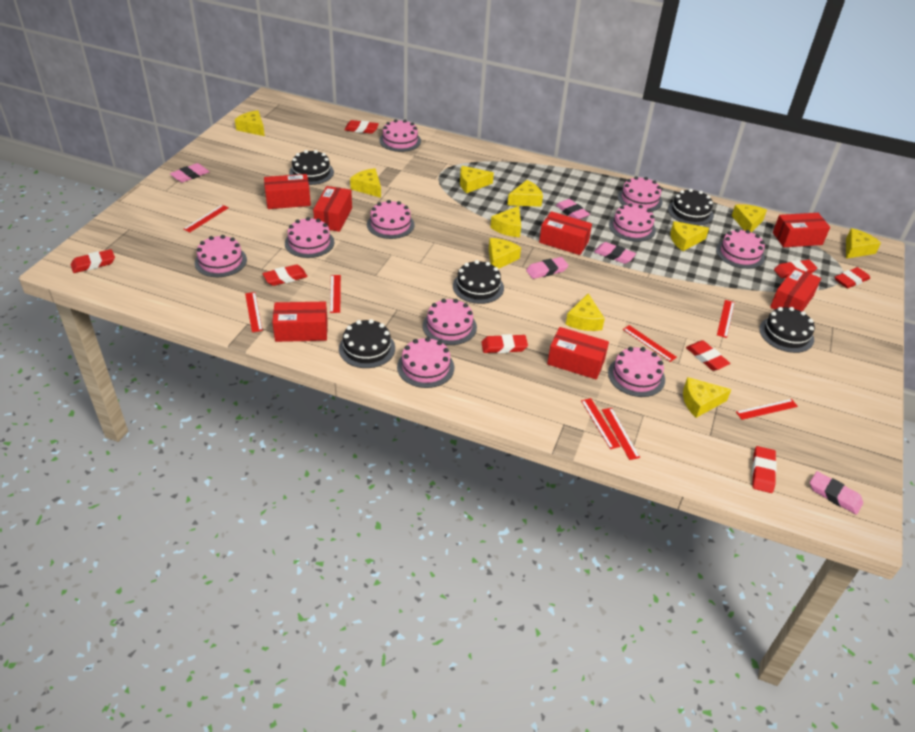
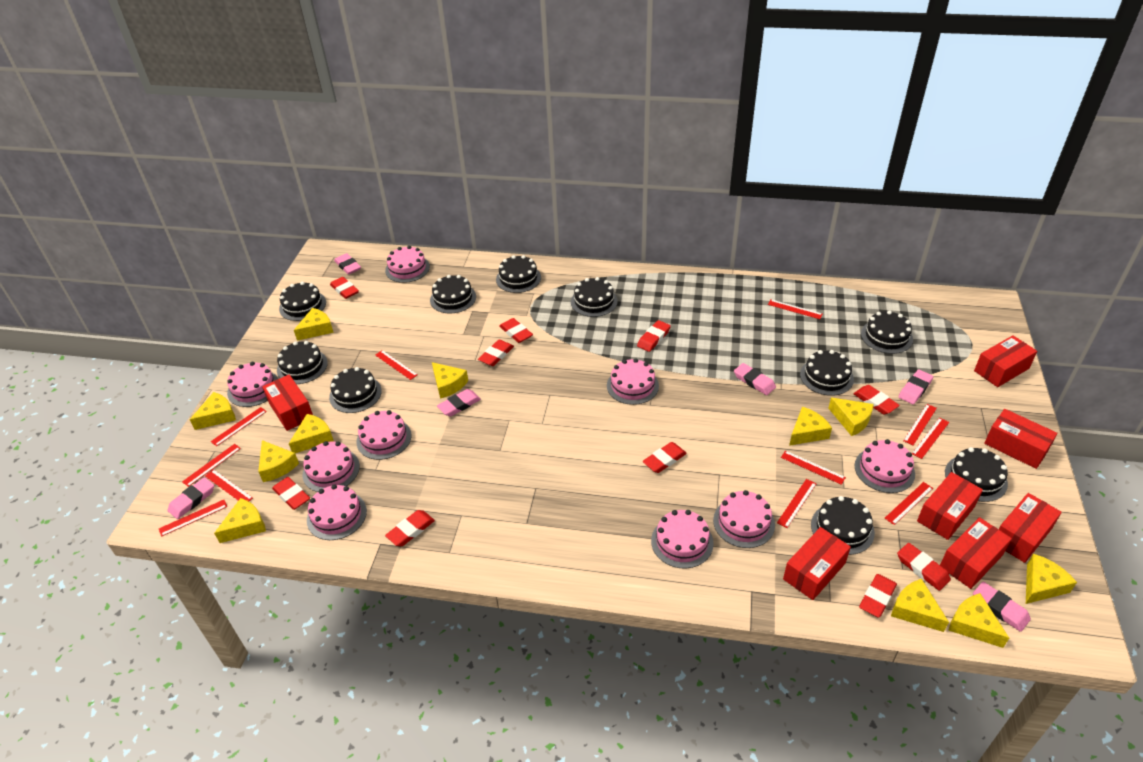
black cake: [289,150,334,185] [339,319,395,368] [453,260,504,304] [668,189,714,225] [759,307,815,353] = 5 -> [277,341,328,384] [279,282,326,321] [329,367,382,413] [430,275,476,314] [496,255,541,293] [571,277,618,317] [800,350,854,396] [811,496,875,555] [861,311,913,354] [945,447,1008,502] = 10
pink cake: [195,235,247,277] [285,217,334,258] [367,200,415,239] [379,119,421,152] [397,337,454,388] [423,299,477,345] [608,347,665,397] [609,203,656,242] [618,176,662,212] [716,229,765,269] = 10 -> [227,362,279,407] [303,441,360,492] [307,484,367,540] [357,410,411,460] [385,246,430,283] [607,358,659,405] [651,510,714,568] [713,490,775,548] [854,439,915,493] = 9
pink eraser: [170,163,209,182] [526,257,569,279] [556,199,590,220] [594,242,636,264] [810,471,863,515] = 5 -> [168,477,214,519] [334,253,361,275] [437,389,481,417] [734,363,776,395] [898,369,933,404] [973,582,1031,632] = 6
red eraser: [71,249,115,273] [263,264,308,286] [345,120,379,134] [481,334,528,353] [686,340,730,371] [752,446,777,493] [774,260,817,278] [835,267,870,288] = 8 -> [272,477,310,510] [330,277,359,299] [385,510,435,546] [478,340,514,366] [499,318,533,343] [637,320,671,352] [643,442,687,473] [853,385,900,414] [859,574,897,618] [897,543,951,591] = 10
red ruler: [183,205,228,233] [245,292,263,332] [330,275,341,313] [581,398,621,449] [602,408,640,460] [623,325,677,362] [717,300,735,338] [736,399,798,420] = 8 -> [159,500,227,537] [182,444,241,487] [205,469,253,501] [211,407,267,446] [375,350,418,380] [768,299,823,319] [777,479,816,528] [781,450,846,485] [885,482,933,525] [903,404,937,446] [912,417,949,459] = 11

